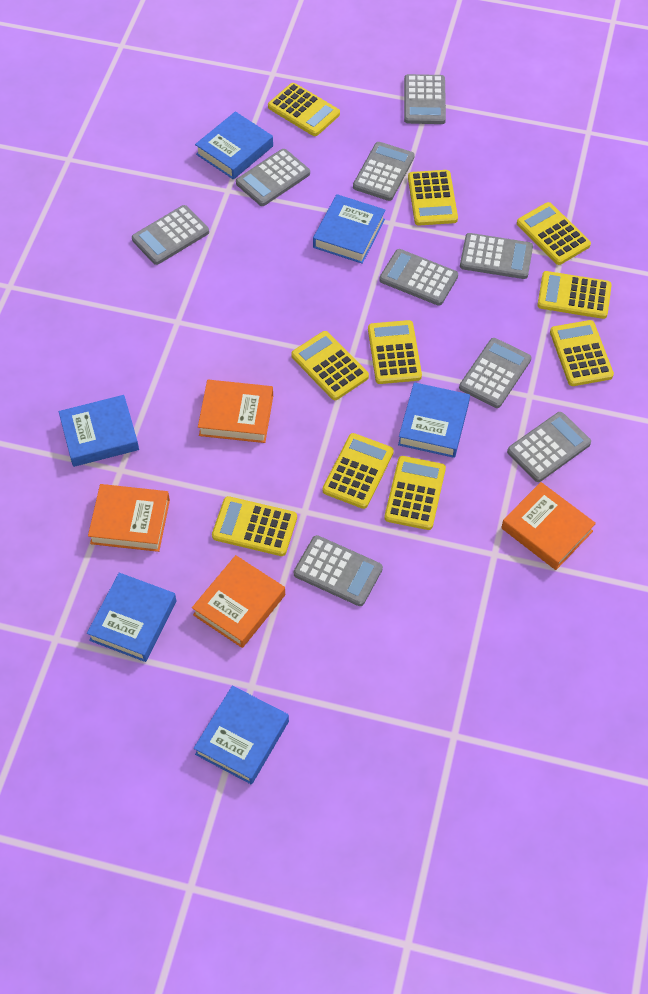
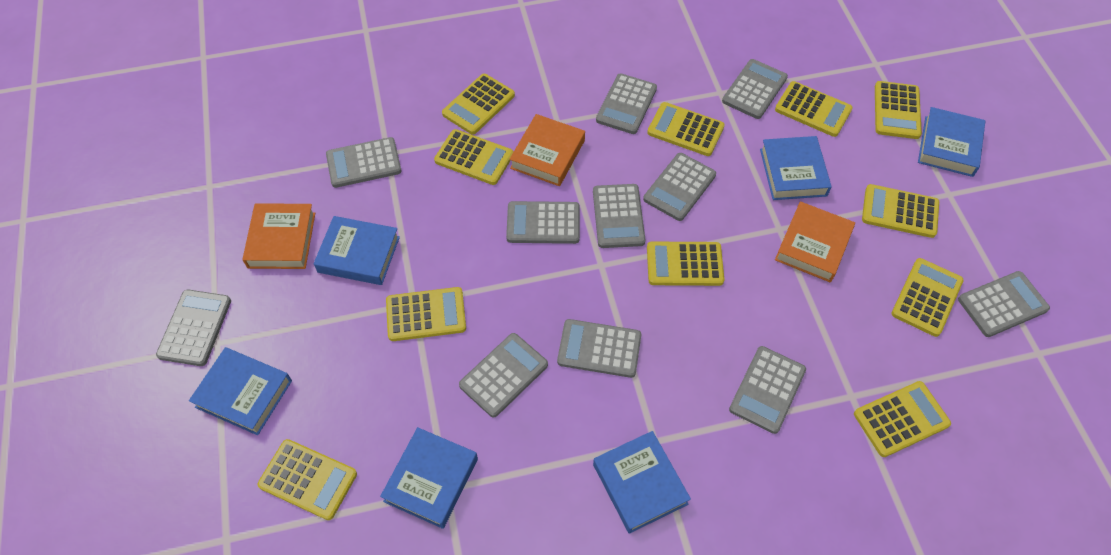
grey calculator: [132,205,209,265] [236,149,310,206] [294,535,383,606] [353,142,415,201] [379,249,458,306] [404,74,446,124] [459,338,532,408] [460,233,533,279] [507,412,591,482] = 9 -> [156,290,231,366] [326,137,402,188] [459,333,548,417] [506,201,580,244] [557,319,641,378] [593,184,646,248] [596,73,657,134] [643,153,716,221] [722,59,788,119] [729,346,806,434] [958,271,1050,337] = 11
orange book: [88,484,170,552] [192,555,285,648] [198,380,273,443] [501,482,596,570] = 4 -> [242,203,315,269] [509,114,585,186] [775,201,855,282] = 3
yellow calculator: [212,496,297,556] [268,83,340,136] [291,331,369,400] [323,433,394,509] [368,320,422,384] [384,456,446,530] [408,170,458,226] [517,202,591,265] [537,271,612,319] [550,320,614,386] = 10 -> [257,439,357,520] [386,287,466,341] [434,129,513,185] [442,74,515,135] [647,102,725,156] [647,242,724,286] [775,81,853,137] [854,381,951,457] [862,184,939,238] [875,81,922,139] [891,258,963,337] = 11

